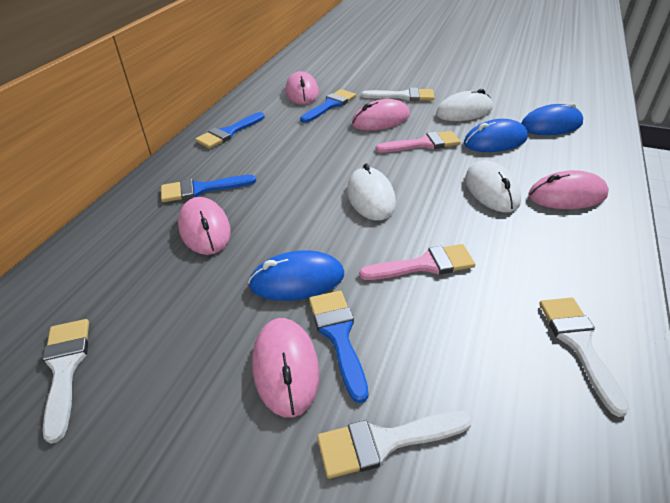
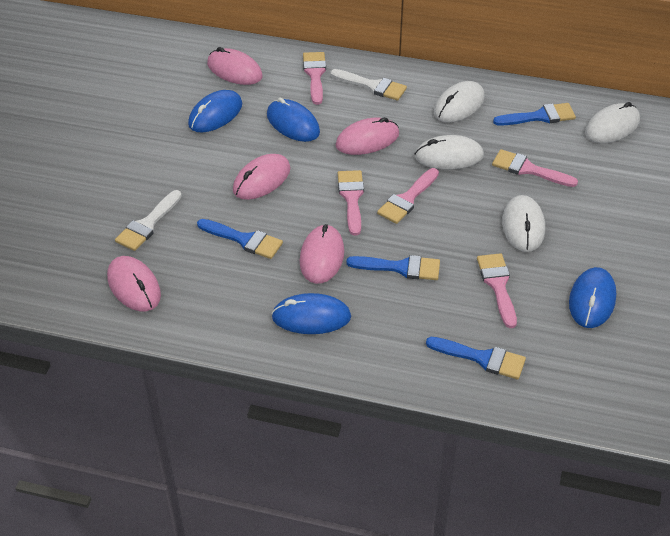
blue mouse: [248,250,344,301] [464,119,528,152] [521,102,583,135] = 3 -> [188,90,242,132] [267,97,320,142] [271,293,351,334] [569,267,616,328] = 4
pink brush: [359,244,475,280] [376,131,461,153] = 2 -> [303,52,326,105] [338,170,364,236] [377,168,439,224] [477,253,517,328] [492,149,578,187] = 5
white brush: [42,319,89,444] [317,410,473,479] [361,88,434,101] [539,297,630,417] = 4 -> [115,190,182,251] [330,69,407,101] = 2
white mouse: [347,163,396,221] [436,89,493,121] [465,160,521,213] = 3 -> [415,135,484,169] [434,81,484,122] [502,195,545,252] [585,102,640,143] = 4

